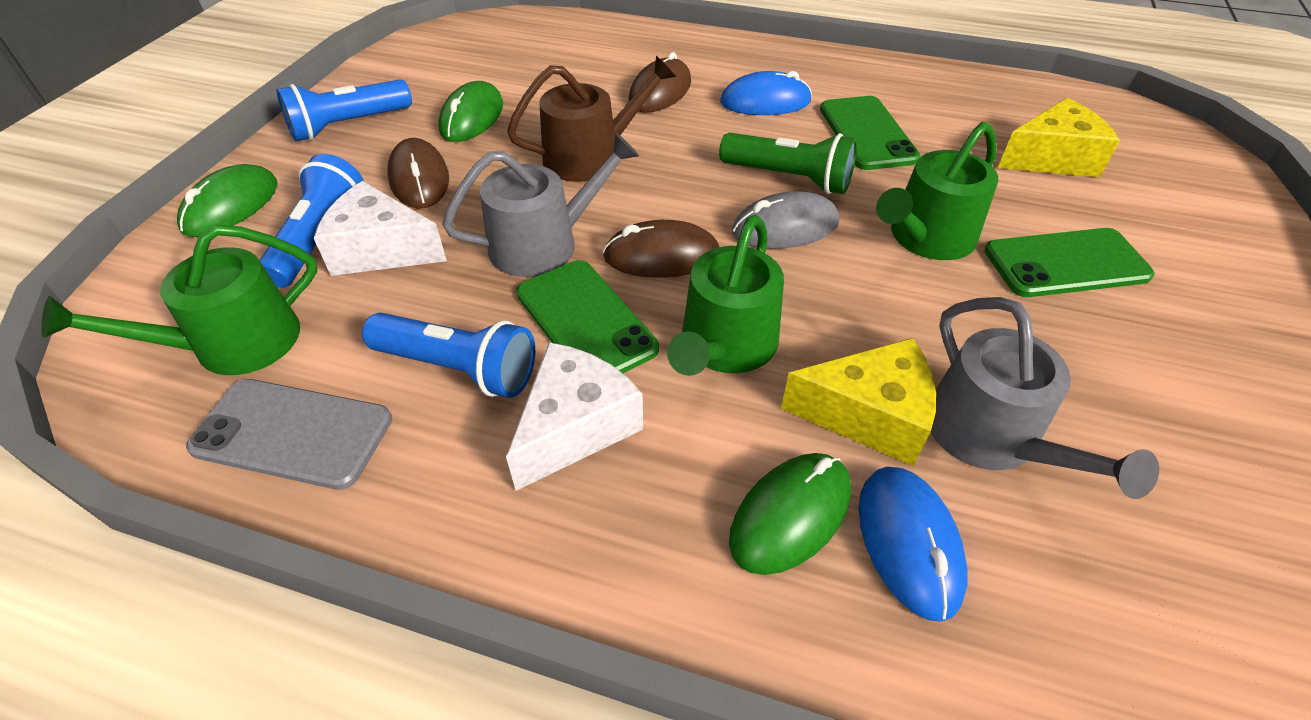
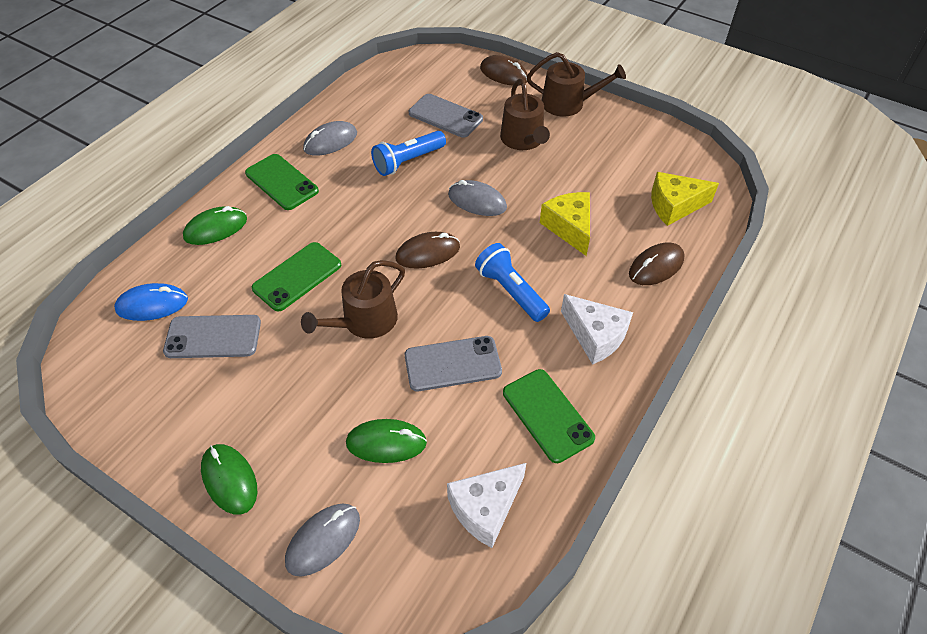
blue flashlight: [259,154,364,288] [276,79,412,141] [362,313,535,398] = 3 -> [371,131,446,176] [475,243,550,322] = 2
blue mouse: [720,71,812,115] [859,467,967,622] = 2 -> [114,283,188,321] = 1
brown watering can: [507,55,677,182] = 1 -> [301,260,405,339] [500,78,550,150] [527,52,626,117] = 3
green flashlight: [719,133,857,194] = 1 -> none = 0
green watering can: [41,224,317,375] [667,215,784,376] [876,122,998,260] = 3 -> none = 0
grey mouse: [732,191,839,249] = 1 -> [285,503,360,577] [303,121,357,156] [448,180,507,216] = 3
grey phone: [186,379,392,490] = 1 -> [163,315,261,358] [405,336,502,391] [409,94,483,138] = 3
grey watering can: [442,132,639,277] [931,297,1159,499] = 2 -> none = 0

